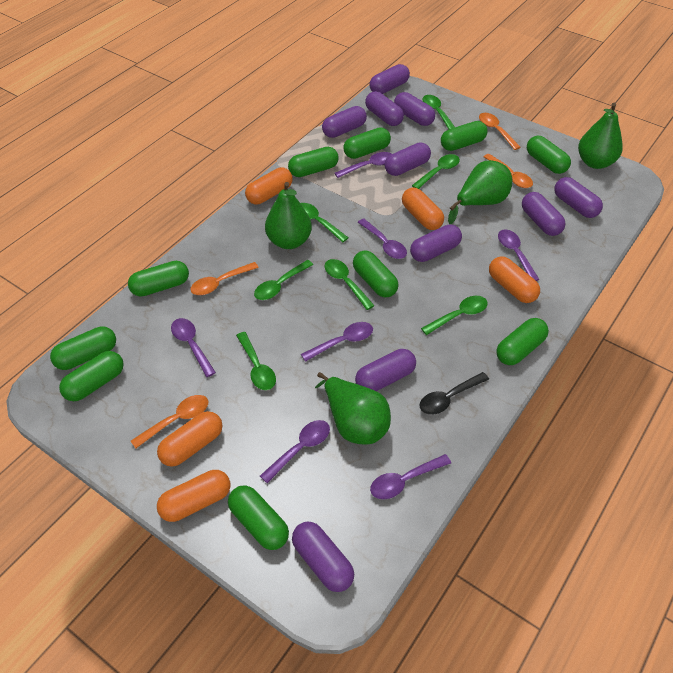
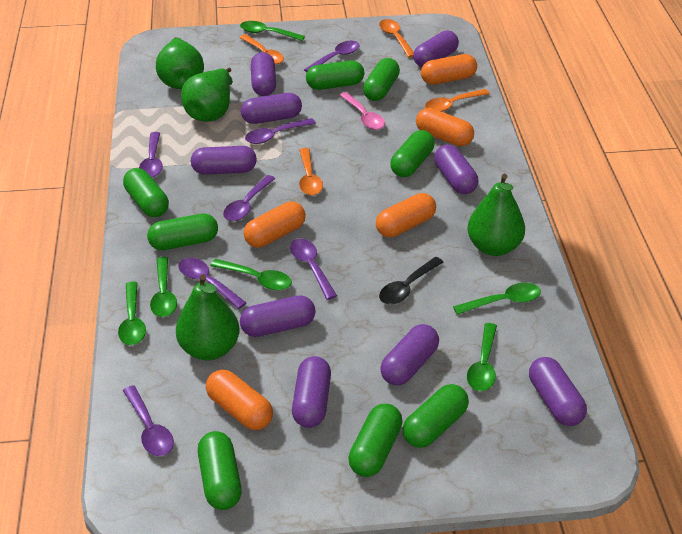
green capsule: [50,326,116,370] [59,351,124,401] [128,261,189,297] [228,485,289,550] [288,147,338,177] [343,127,391,159] [353,251,399,298] [441,121,488,151] [496,318,549,365] [527,136,571,174] = 10 -> [123,168,169,217] [147,213,218,250] [198,431,242,510] [306,61,364,90] [348,404,402,477] [363,58,400,101] [390,130,435,177] [402,384,469,448] = 8
green spoon: [236,332,276,390] [254,260,313,300] [301,203,349,242] [325,259,375,310] [412,154,460,189] [421,296,488,335] [422,95,455,129] = 7 -> [118,282,146,345] [150,257,177,317] [210,259,292,291] [240,21,305,41] [453,283,541,315] [467,323,497,391] = 6
pink spoon: none = 0 -> [340,92,385,130] = 1
purple capsule: [292,522,354,592] [322,106,367,138] [355,349,416,391] [365,91,404,126] [370,64,410,94] [385,142,431,176] [394,92,435,126] [410,224,462,262] [522,192,566,236] [554,177,603,218] = 10 -> [191,146,257,175] [240,295,315,337] [241,93,302,124] [251,52,276,96] [292,356,331,428] [380,324,439,386] [413,30,459,67] [434,144,478,194] [529,357,587,426] = 9

